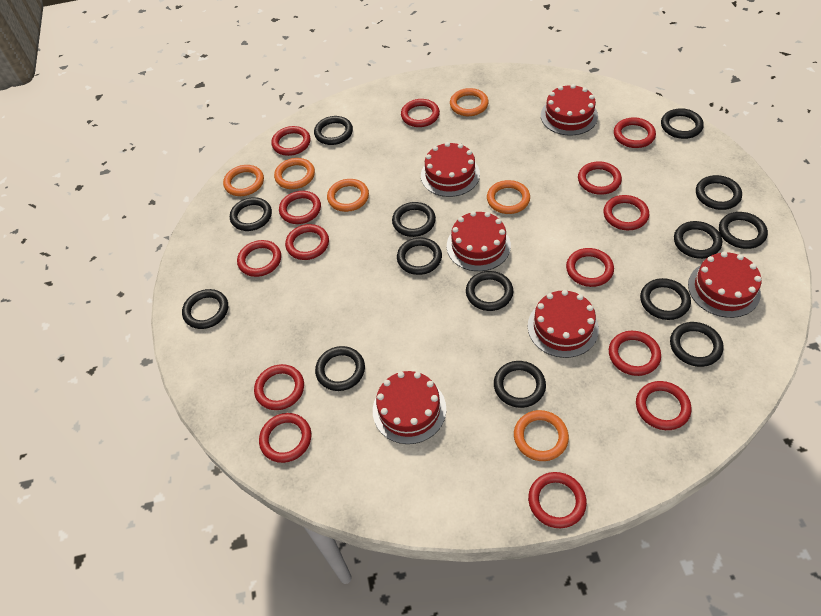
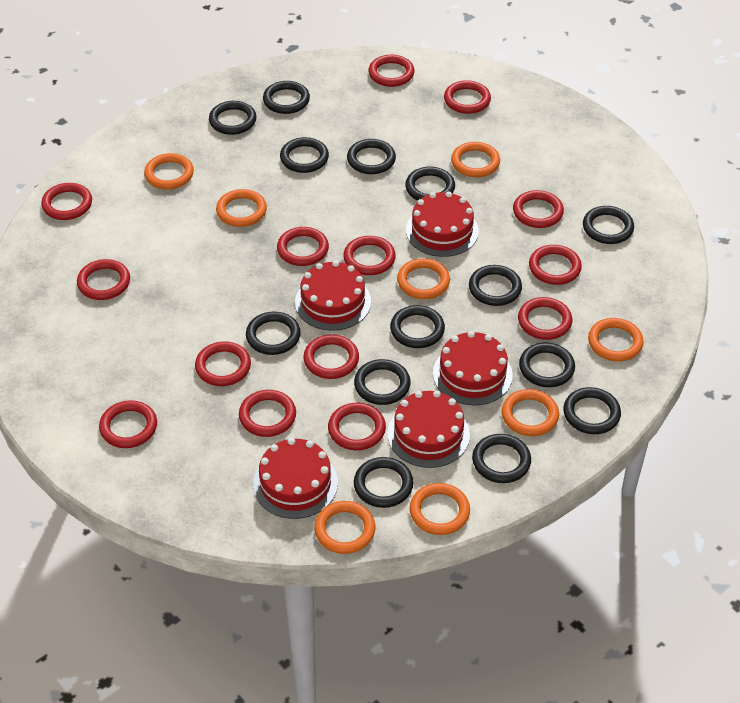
orange ring: [223,165,264,196] [274,158,315,189] [327,179,369,212] [450,88,489,116] [487,180,530,214] [514,410,569,461] = 6 -> [144,153,194,189] [216,189,267,227] [314,501,376,554] [397,258,450,299] [409,483,470,535] [451,142,500,177] [502,389,559,436] [588,318,644,361] = 8
red cake: [373,371,446,444] [421,142,480,197] [447,211,511,271] [528,290,599,358] [541,84,598,135] [688,252,761,318] = 6 -> [253,438,338,519] [295,261,371,331] [388,391,470,468] [406,191,479,257] [433,331,513,405] = 5

